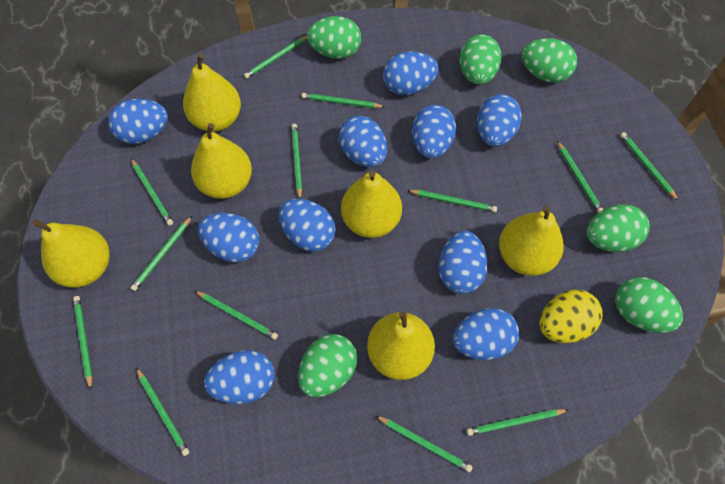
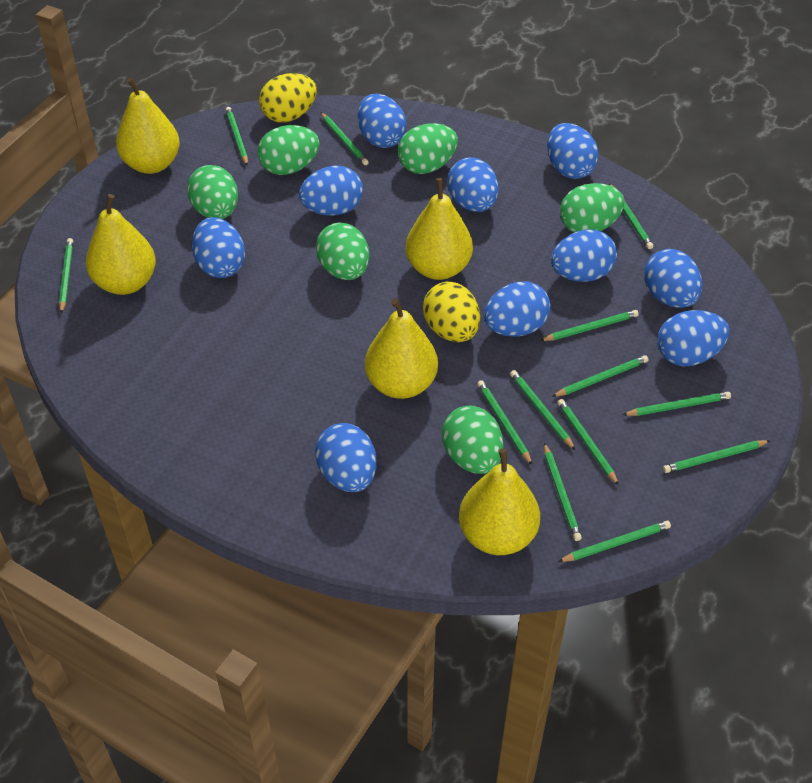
yellow egg: [539,290,603,343] = 1 -> [259,73,317,123] [423,282,480,342] = 2
yellow pear: [32,219,110,287] [183,53,241,132] [191,123,252,199] [341,170,402,238] [367,311,435,380] [499,205,564,276] = 6 -> [86,194,156,295] [116,78,180,174] [365,298,438,399] [405,178,473,280] [459,448,540,555] = 5

